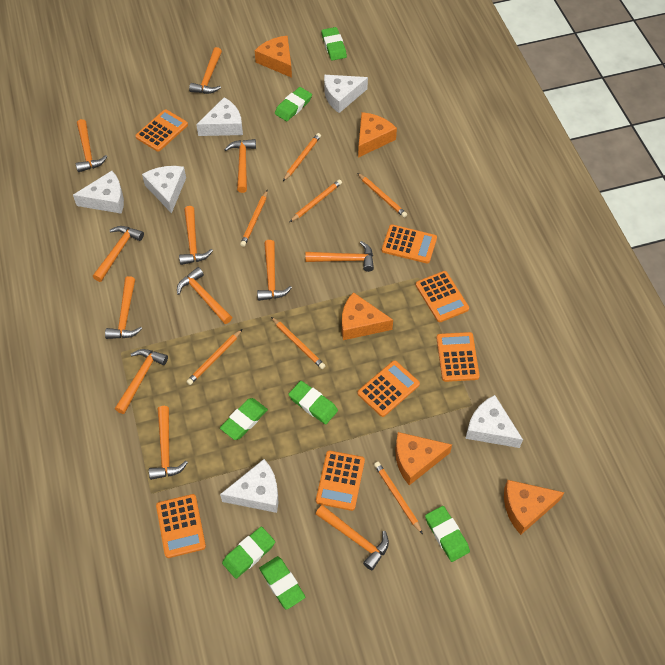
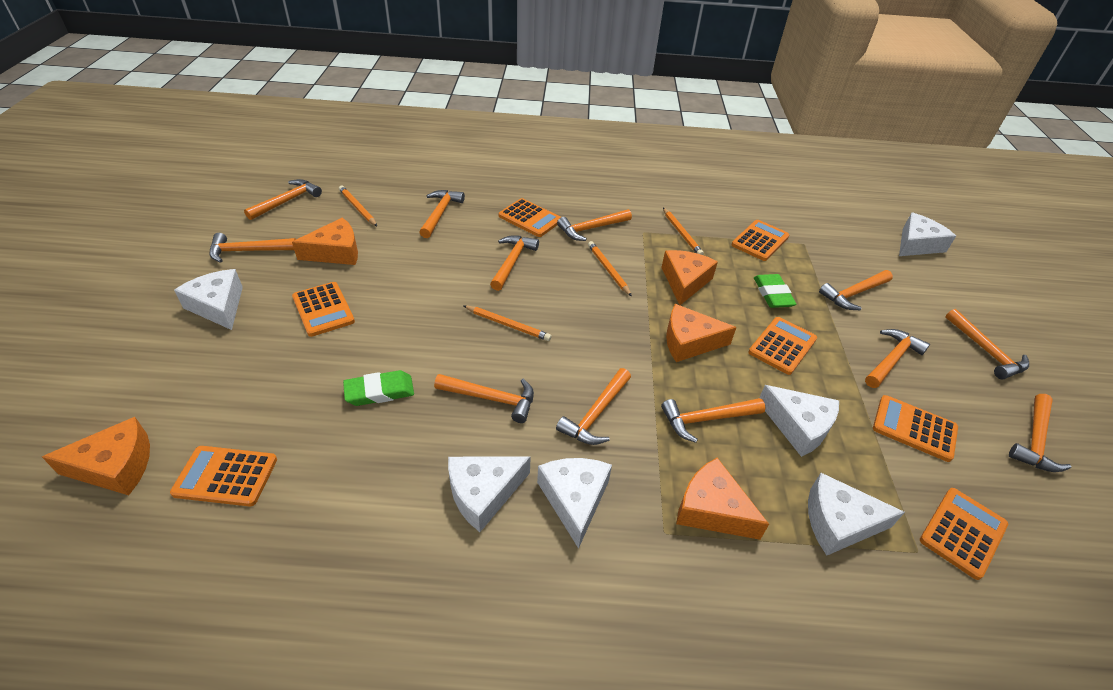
green eraser: [220,398,268,440] [222,526,275,579] [259,556,305,610] [275,87,312,121] [288,381,338,424] [321,27,347,61] [425,506,470,562] = 7 -> [343,370,414,406] [754,274,797,308] = 2
orange pencil: [186,329,242,385] [240,190,268,247] [271,317,325,369] [283,133,321,181] [290,179,342,222] [357,173,407,218] [374,462,423,534] = 7 -> [339,186,377,226] [464,306,552,341] [588,241,632,296] [663,208,704,255] = 4

